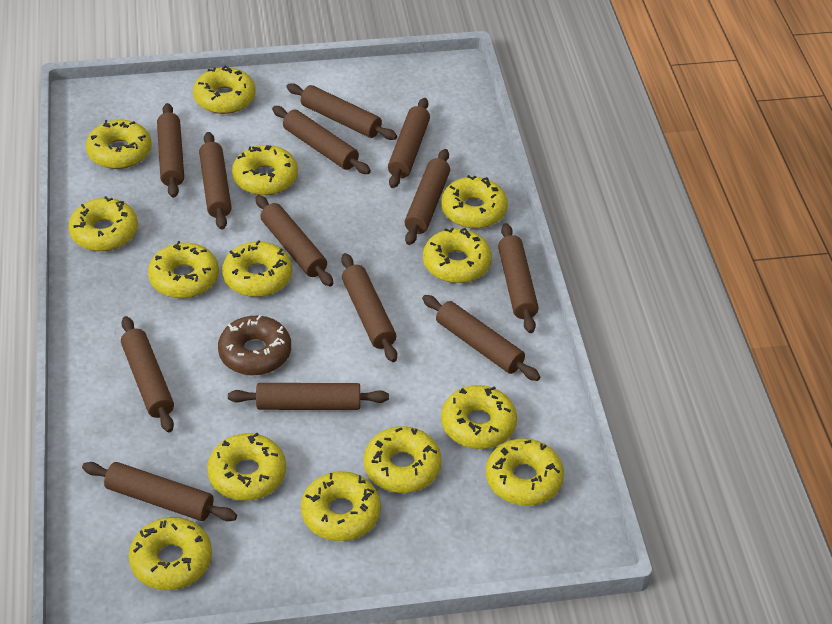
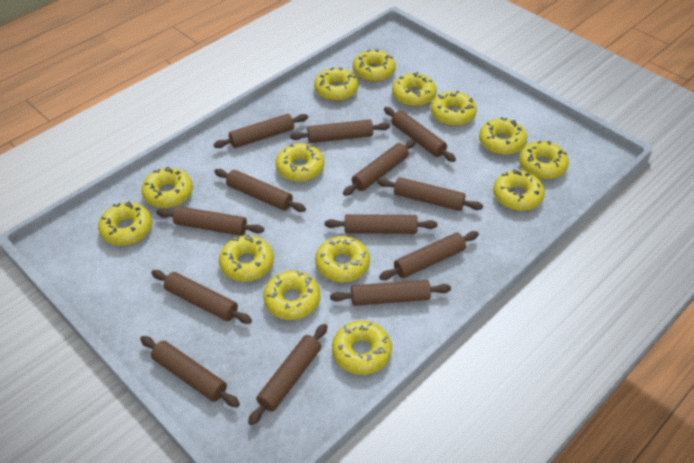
brown donut: [218,315,291,375] = 1 -> none = 0

